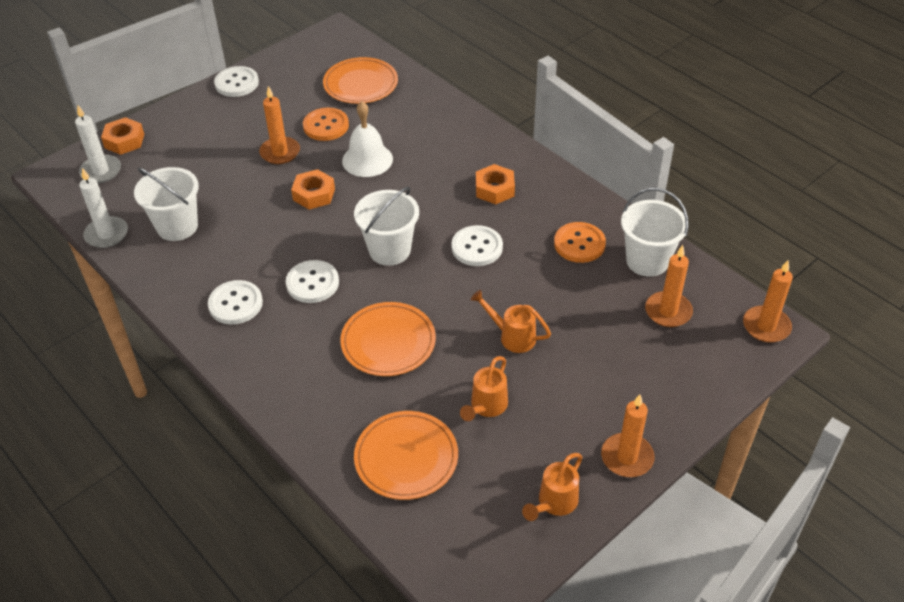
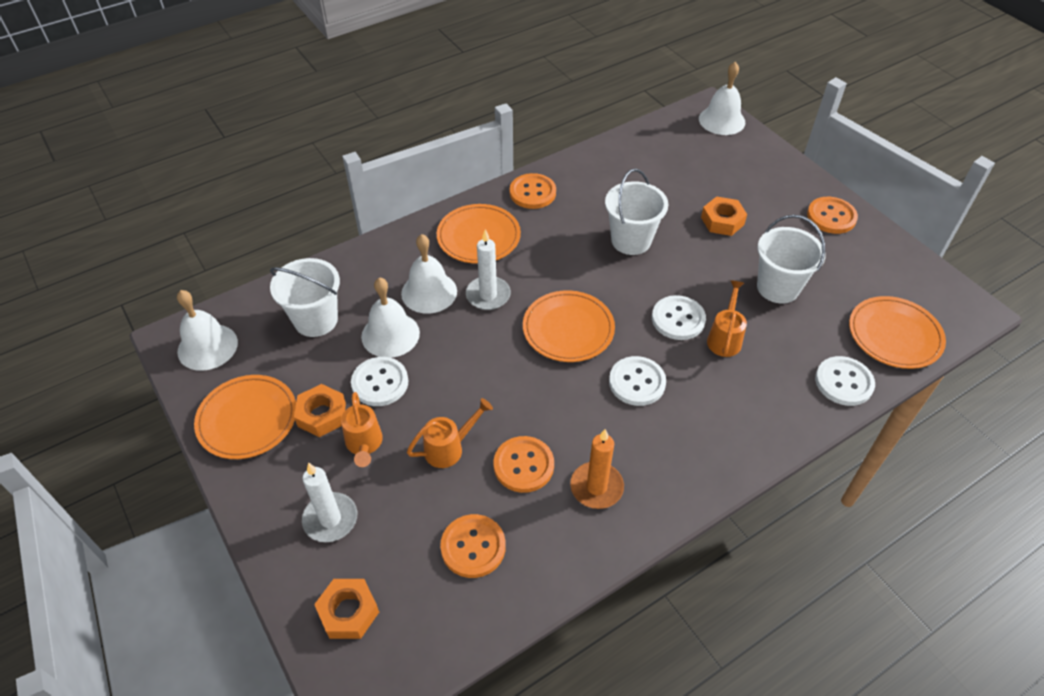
orange button: [303,107,349,141] [554,222,606,263] = 2 -> [440,514,506,578] [494,436,554,493] [510,173,556,209] [807,197,858,234] = 4
orange candle: [259,86,300,164] [601,394,655,477] [645,245,693,327] [743,260,793,342] = 4 -> [570,429,624,509] = 1
orange plate: [323,57,398,104] [340,302,436,376] [354,411,458,500] = 3 -> [194,375,296,459] [437,204,521,264] [523,290,615,362] [849,296,946,369] = 4
white bell: [342,101,393,177] = 1 -> [177,290,238,371] [361,277,420,358] [401,234,457,314] [699,62,746,135] = 4

